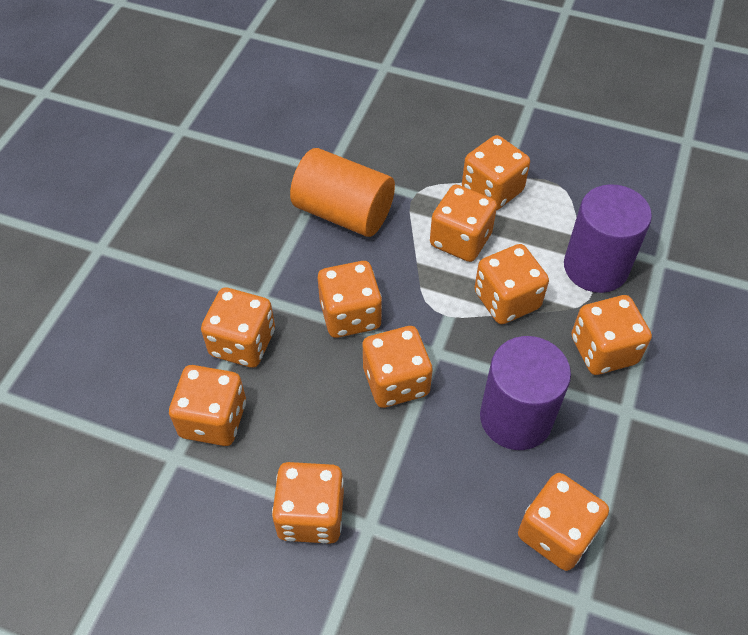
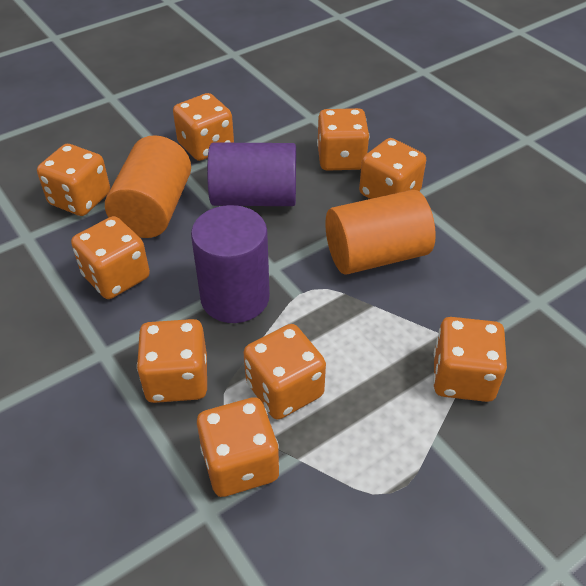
orange cylinder: [290,148,395,237] = 1 -> [105,135,191,238] [325,190,436,275] = 2
orange dice: [169,365,246,446] [201,288,275,368] [272,462,344,544] [318,261,382,338] [363,326,432,408] [430,185,497,262] [462,135,530,211] [474,244,549,324] [518,473,609,571] [571,295,652,375] = 10 -> [37,144,110,216] [71,216,150,299] [137,319,207,403] [173,93,234,161] [197,397,279,497] [243,324,326,419] [317,108,369,171] [359,138,426,199] [433,317,507,402] = 9

